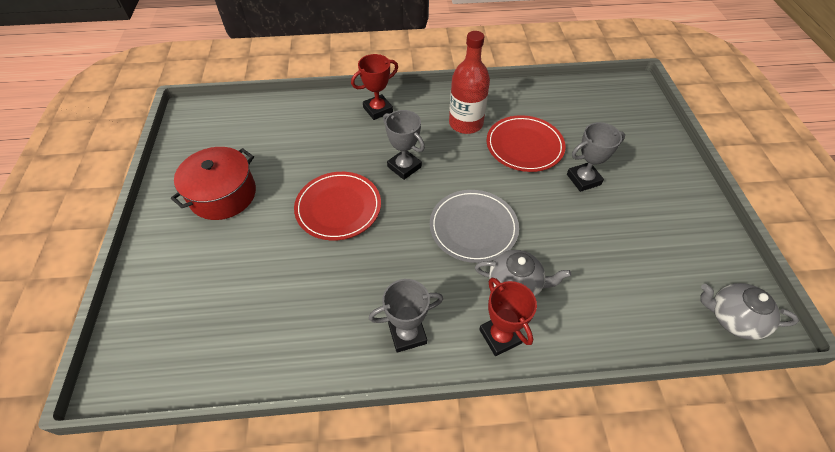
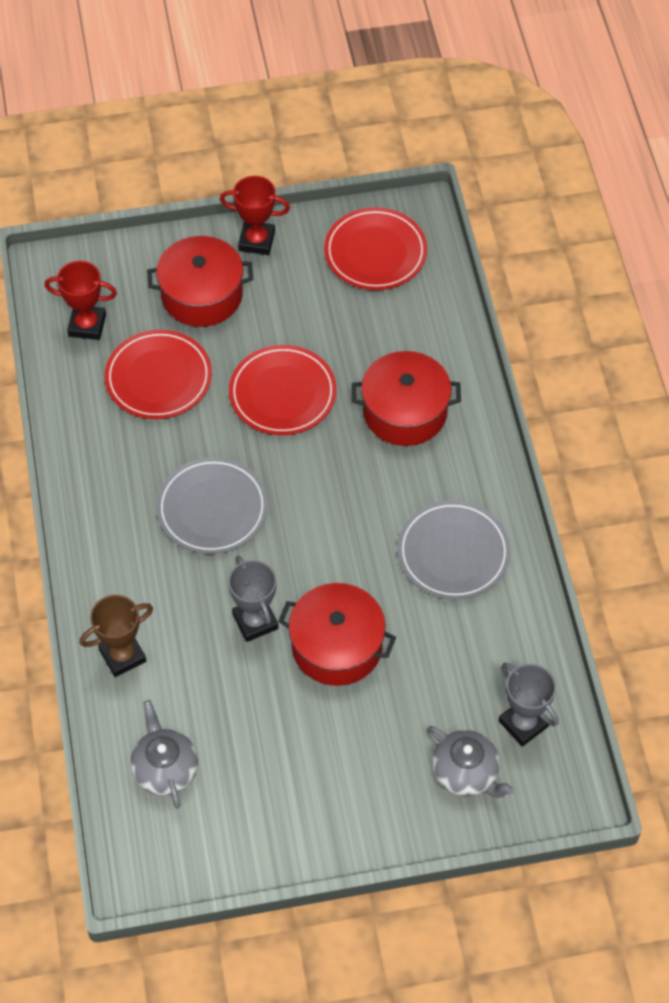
brown trophy: none = 0 -> [80,595,153,677] = 1
grey plate: [430,190,519,263] = 1 -> [156,457,268,554] [397,500,511,600] = 2
grey trophy: [369,279,443,353] [383,110,425,180] [567,122,625,192] = 3 -> [228,556,278,642] [499,663,558,747] = 2
red bottle: [449,31,490,134] = 1 -> none = 0
red plate: [294,172,381,240] [487,115,566,172] = 2 -> [105,330,212,419] [229,345,337,435] [324,207,427,290] = 3
red pot: [171,147,256,220] = 1 -> [147,236,253,327] [278,583,396,686] [352,351,461,446] = 3

